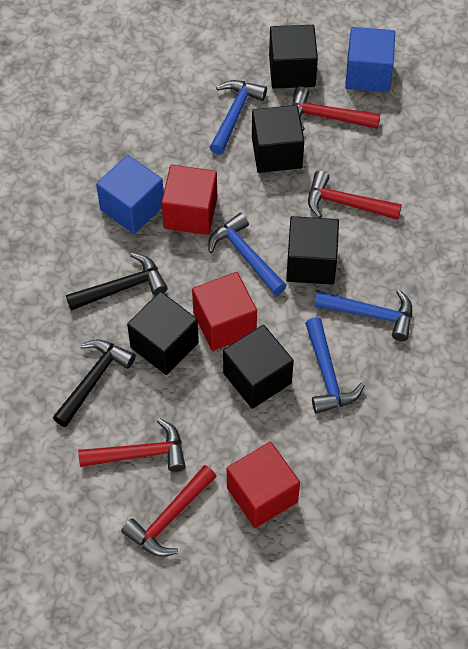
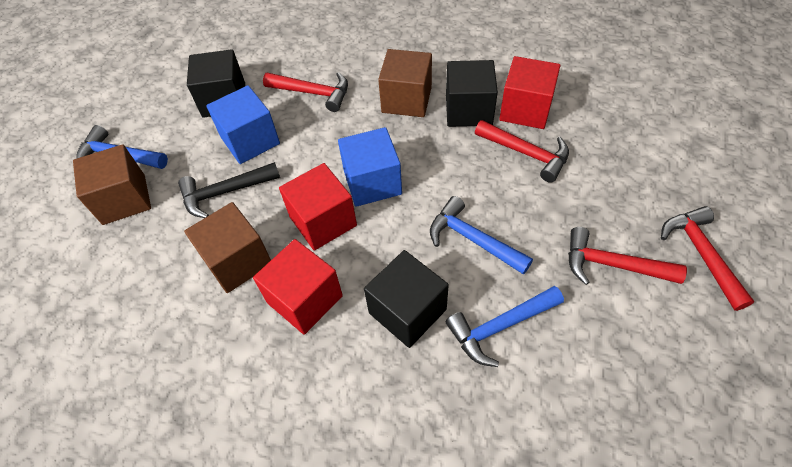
black cube: [127,292,199,375] [223,325,294,409] [252,105,304,173] [269,25,318,89] [286,216,339,285] = 5 -> [187,49,245,118] [364,250,449,348] [446,60,498,127] = 3
black hammer: [53,339,136,427] [66,253,168,311] = 2 -> [178,162,280,218] = 1
blue hammer: [208,213,287,295] [209,80,267,155] [305,317,365,414] [314,289,412,341] = 4 -> [76,125,168,169] [430,196,533,275] [446,286,564,367] = 3
brown cube: none = 0 -> [73,144,151,225] [184,202,271,293] [378,49,432,117] = 3

